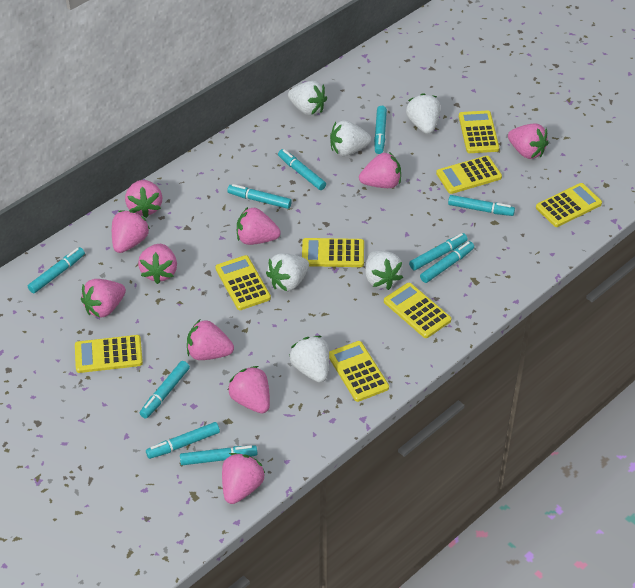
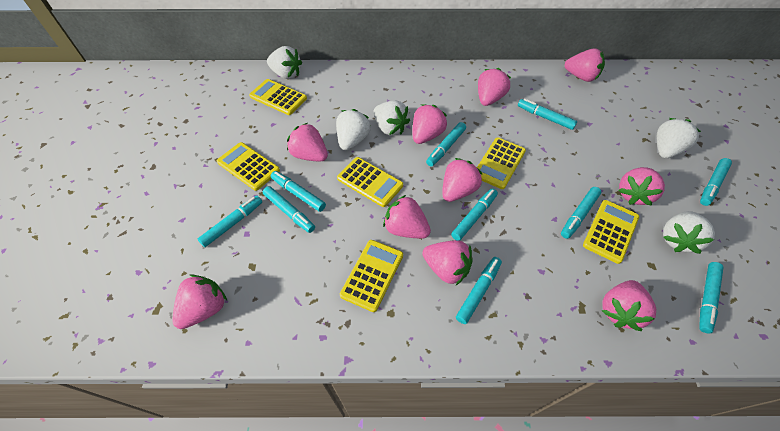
white strawberry: [266,253,309,291] [288,81,327,116] [289,336,329,383] [330,120,371,156] [365,251,403,290] [406,93,441,134] = 6 -> [267,46,302,79] [336,109,371,150] [373,101,410,135] [657,118,701,158] [663,211,715,254] = 5
yellow calculator: [75,335,143,373] [215,255,271,310] [302,238,364,267] [329,341,389,402] [384,283,451,338] [436,156,502,194] [459,110,499,153] [536,183,602,227] = 8 -> [217,142,280,191] [249,79,307,115] [337,157,403,207] [340,240,403,312] [477,137,526,189] [583,200,639,264] = 6

